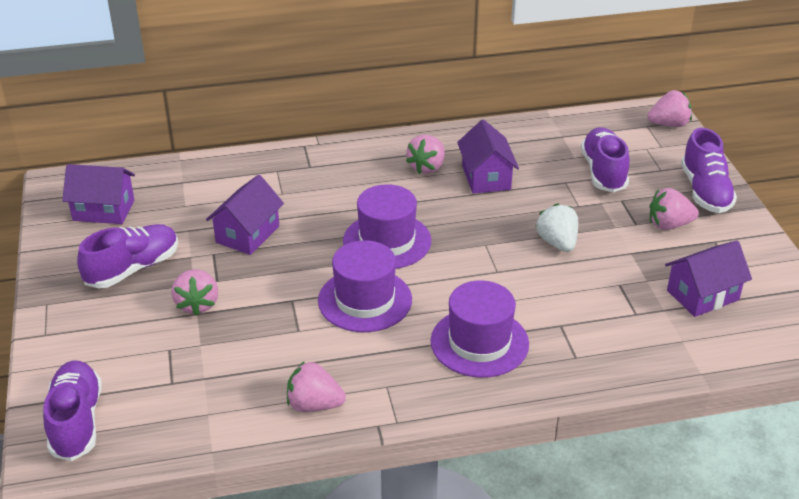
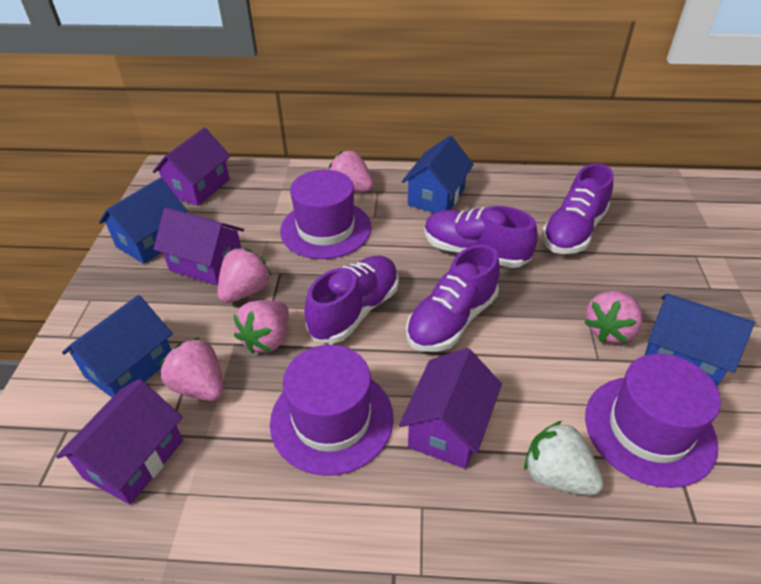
blue house: none = 0 -> [62,295,173,397] [99,178,187,264] [402,136,474,213] [644,294,754,386] = 4

